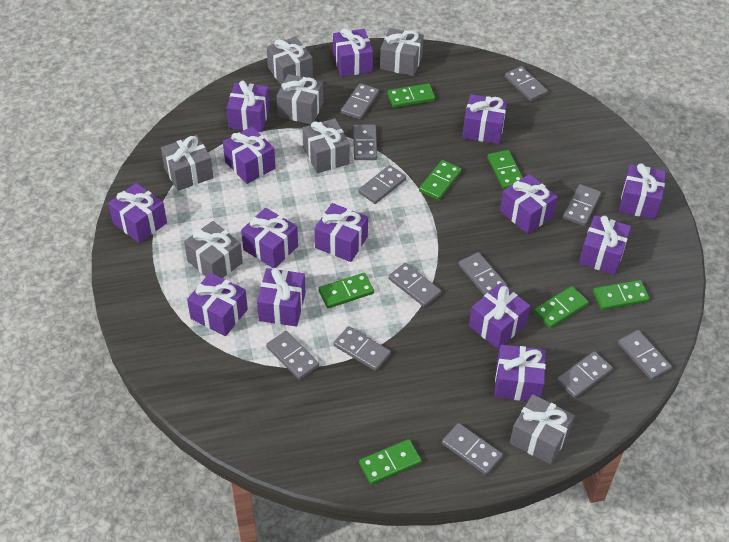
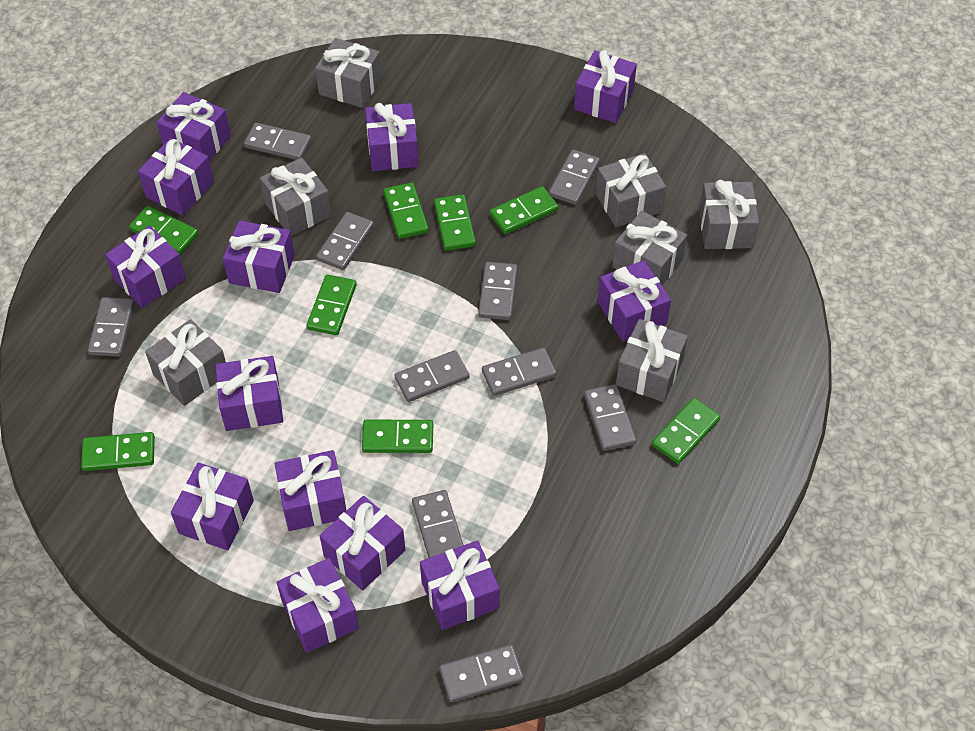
green domino: [318,273,374,308] [359,439,422,485] [387,83,435,108] [419,160,462,200] [487,150,523,189] [534,286,589,328] [593,280,650,310] = 7 -> [81,432,155,471] [129,206,199,254] [306,275,357,335] [362,420,433,453] [384,183,429,239] [434,194,476,251] [490,186,558,234] [652,398,720,464] = 8
grey domino: [266,331,319,380] [334,326,391,371] [341,83,379,120] [353,125,377,160] [358,165,406,204] [388,263,441,307] [442,423,503,475] [459,252,507,295] [505,66,548,101] [557,351,613,398] [563,184,601,226] [618,330,672,380] = 12 -> [88,297,134,357] [244,123,311,160] [316,212,374,270] [395,350,469,402] [412,490,463,558] [439,645,524,702] [478,262,517,320] [482,348,556,396] [549,150,600,205] [584,384,636,451] = 10
purple gift: [108,183,167,243] [187,272,248,336] [223,126,276,184] [227,80,270,132] [241,208,298,268] [257,268,306,327] [314,203,368,262] [333,28,373,77] [462,94,507,144] [469,283,530,349] [495,345,546,401] [500,174,558,234] [579,215,631,275] [619,163,666,219] = 14 -> [105,225,186,308] [138,138,214,216] [157,92,231,161] [171,463,254,550] [215,356,283,431] [223,220,295,293] [275,450,347,531] [277,558,359,653] [320,496,405,591] [365,103,419,171] [420,540,500,630] [574,50,637,123] [597,260,671,342] = 13

